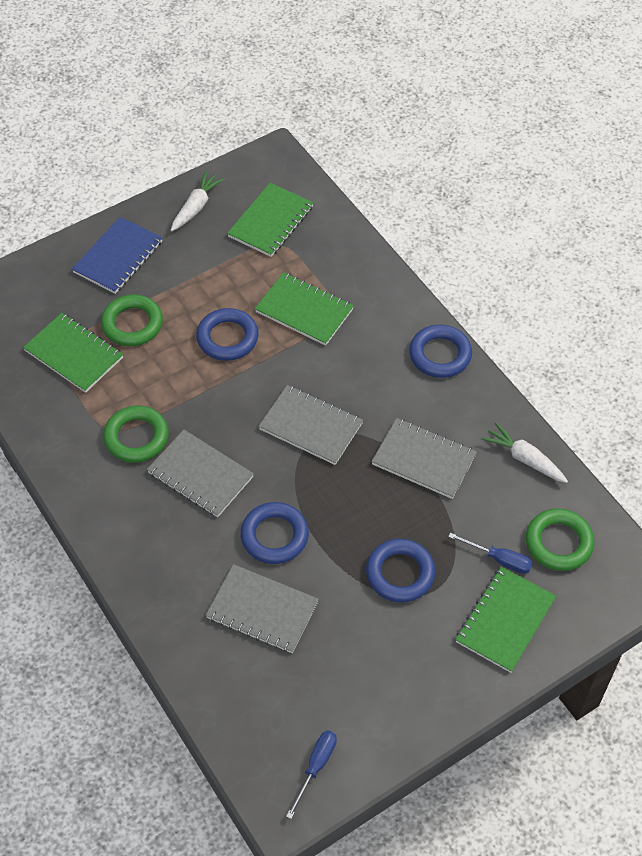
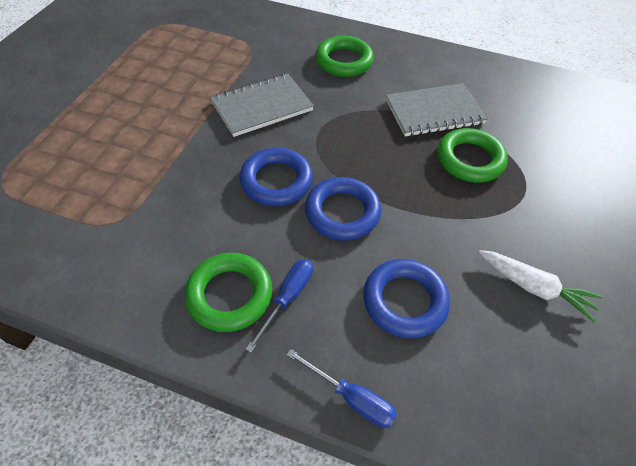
blue notebook: [72,217,162,294] = 1 -> none = 0
blue ring: [196,308,259,361] [240,502,309,564] [366,539,435,603] [409,325,472,378] = 4 -> [240,148,313,206] [305,177,381,241] [363,259,450,338] = 3
green notebook: [23,313,123,393] [227,183,314,257] [255,272,354,346] [455,566,556,673] = 4 -> none = 0
grey notebook: [147,430,254,517] [206,564,319,653] [258,385,363,465] [371,418,477,499] = 4 -> [210,74,314,137] [386,83,488,137] = 2
white carrot: [171,171,225,231] [482,422,568,483] = 2 -> [478,250,603,322] = 1

